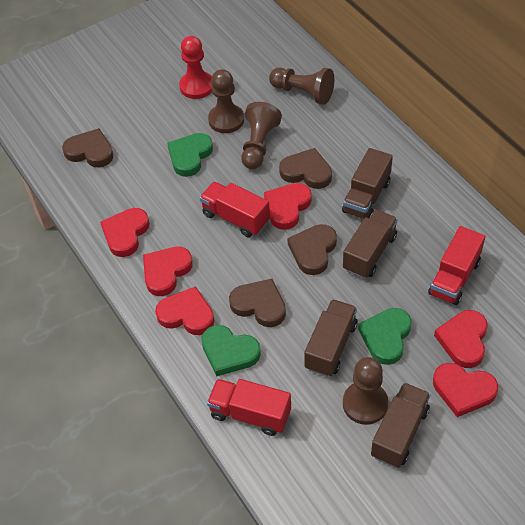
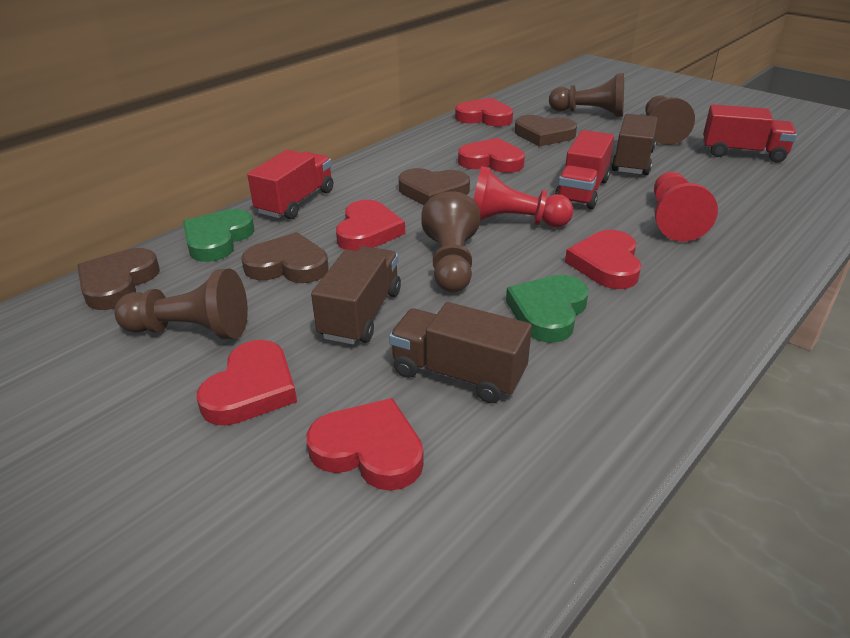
brown truck: [304,299,358,377] [342,148,393,219] [343,209,398,278] [371,383,431,468] = 4 -> [311,246,401,345] [389,302,532,403] [611,114,658,175] = 3
green heart: [167,133,213,177] [201,325,261,377] [358,308,412,365] = 3 -> [183,209,255,262] [506,275,589,343] = 2
red pawn: [179,36,212,99] = 1 -> [474,166,573,227] [654,172,718,242] = 2

